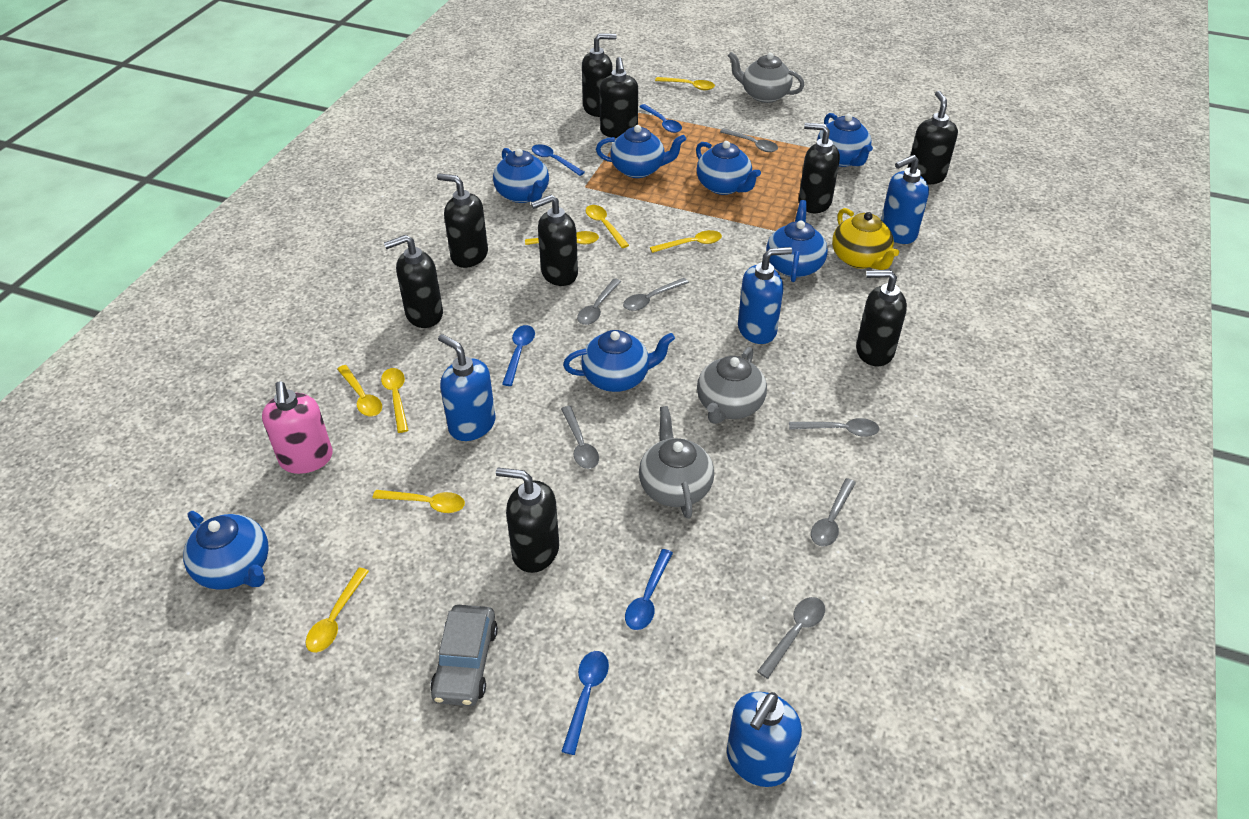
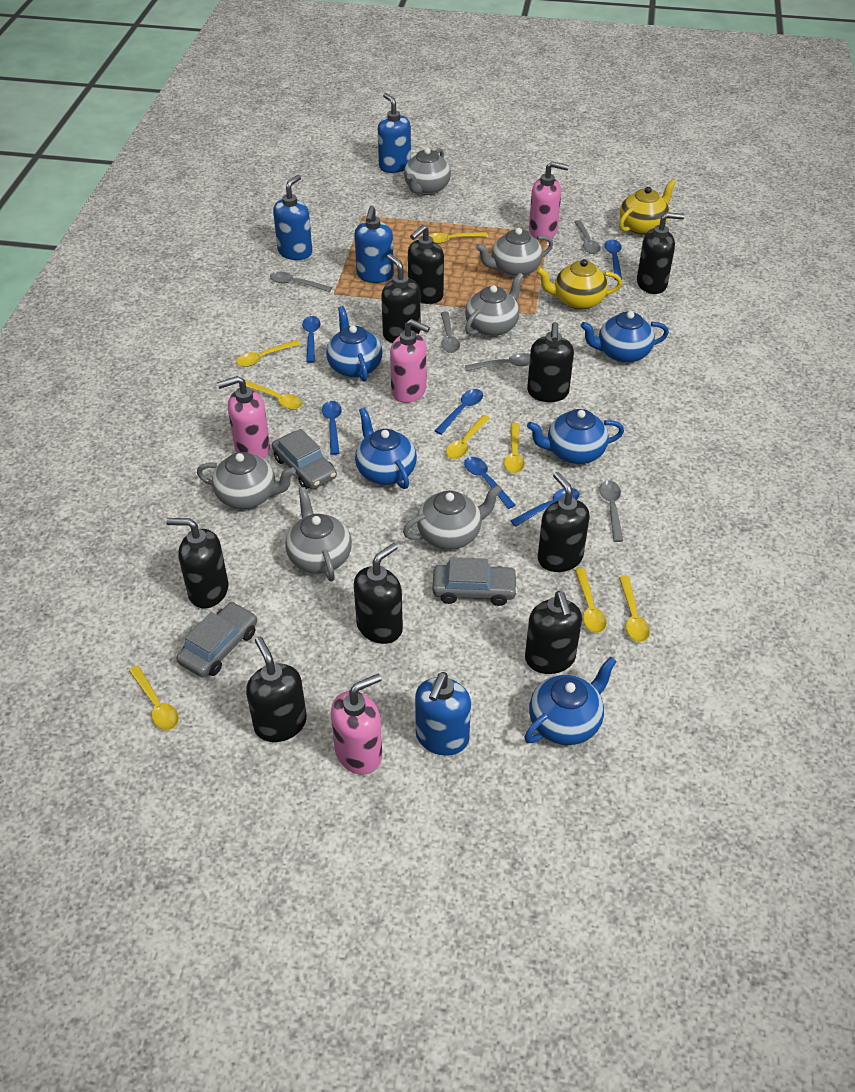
blue spoon: [502,325,535,386] [532,144,585,176] [561,651,609,755] [625,549,673,630] [639,104,682,133] = 5 -> [302,316,321,363] [322,401,342,455] [435,389,483,435] [464,457,515,509] [510,488,579,527] [604,239,622,280] = 6
blue teapot: [183,511,269,590] [493,148,549,203] [563,330,675,392] [596,125,686,178] [696,141,761,195] [766,200,828,282] [817,113,873,167] = 7 -> [326,306,383,382] [355,407,417,489] [525,657,617,745] [527,409,624,464] [580,311,669,363] = 5
grey car: [430,605,498,706] = 1 -> [177,602,257,678] [272,429,337,489] [432,557,518,606] = 3
grey spoon: [561,406,599,469] [577,278,621,325] [623,278,689,311] [720,128,778,152] [757,597,825,679] [789,418,880,437] [811,478,856,547] = 7 -> [270,272,332,292] [441,312,460,353] [465,353,530,371] [574,220,601,254] [599,480,623,542] = 5
grey teapot: [639,406,714,519] [697,347,767,424] [728,52,805,103] = 3 -> [197,452,296,509] [285,487,352,581] [403,485,502,550] [404,148,451,195] [465,273,524,337] [476,228,553,277] = 6
pink soap dispenser: [262,381,333,474] = 1 -> [217,376,270,459] [331,674,382,775] [390,319,430,403] [529,161,569,239] = 4
yellow teapot: [832,208,899,270] = 1 -> [536,259,622,310] [619,179,676,235] = 2

